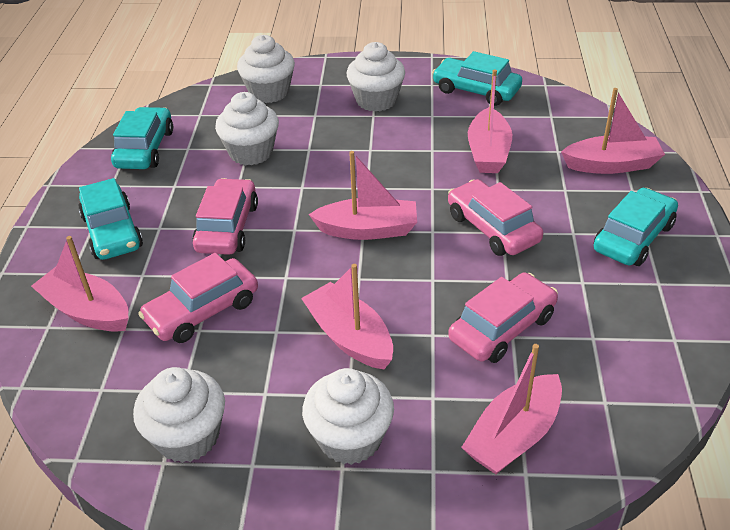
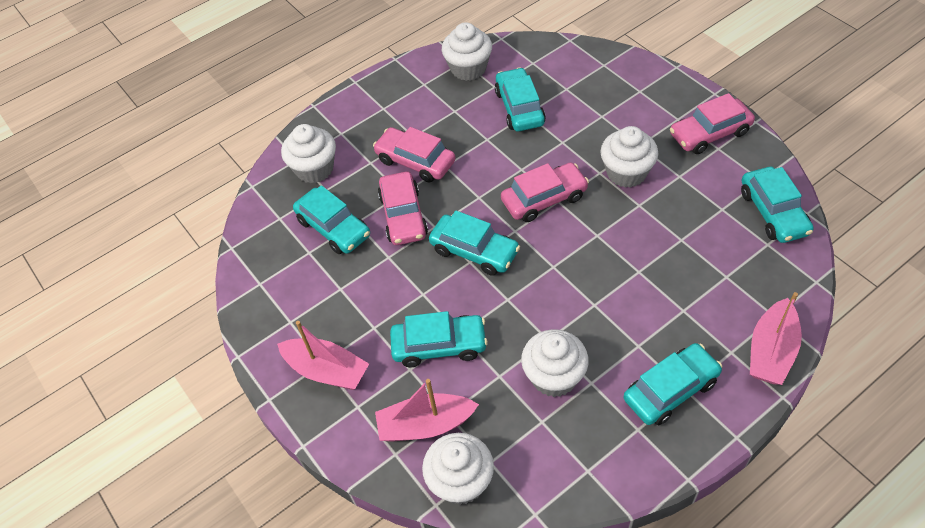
pink boat: [31,236,128,332] [301,264,393,369] [309,151,417,240] [461,344,562,474] [468,69,512,173] [561,88,665,174] = 6 -> [277,321,369,390] [375,379,479,442] [750,292,802,385] = 3
turquoise car: [78,178,143,260] [111,107,173,169] [432,51,522,106] [594,188,678,266] = 4 -> [293,185,370,254] [390,311,488,367] [429,211,520,276] [495,67,546,131] [624,343,722,425] [741,167,813,243] = 6

